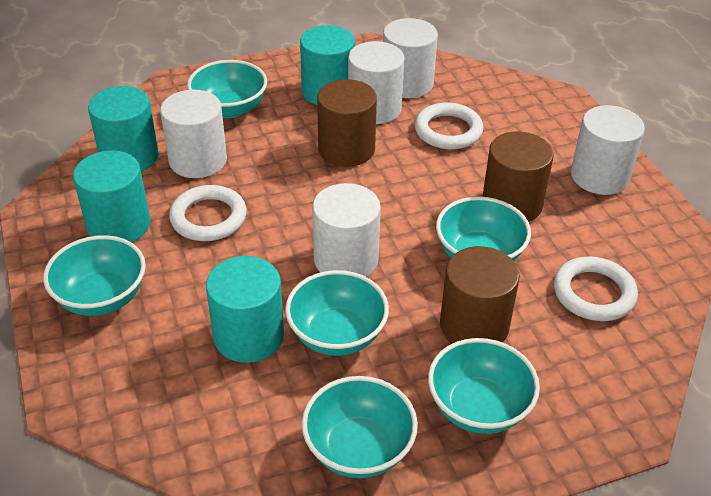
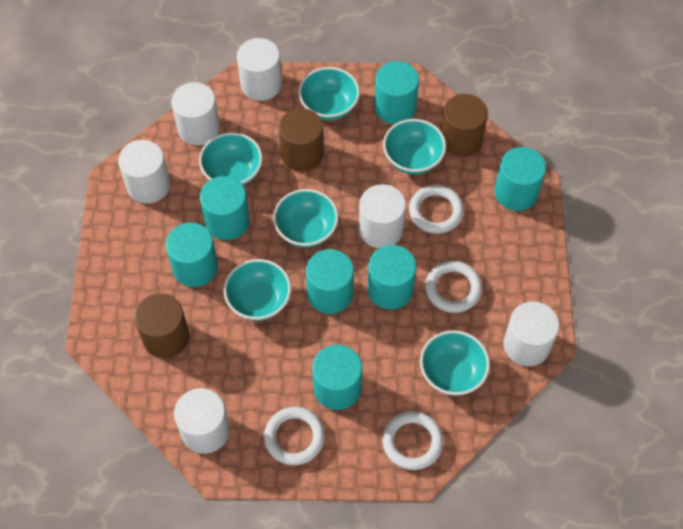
turquoise cylinder: [73,150,150,242] [88,86,159,171] [206,256,284,363] [300,25,355,105] = 4 -> [166,223,218,287] [200,176,250,240] [306,249,354,314] [312,345,362,410] [367,245,416,310] [374,61,419,124] [494,147,546,211] = 7
white cylinder: [160,90,227,178] [312,183,381,277] [348,41,405,124] [383,18,438,98] [571,105,645,195] = 5 -> [118,140,170,204] [171,82,220,145] [174,388,230,454] [237,38,282,101] [359,184,406,248] [503,301,559,366] = 6
white ring: [169,185,247,241] [415,103,483,150] [554,256,638,321] = 3 -> [264,407,325,465] [382,411,443,470] [409,185,464,234] [425,261,482,313] = 4

